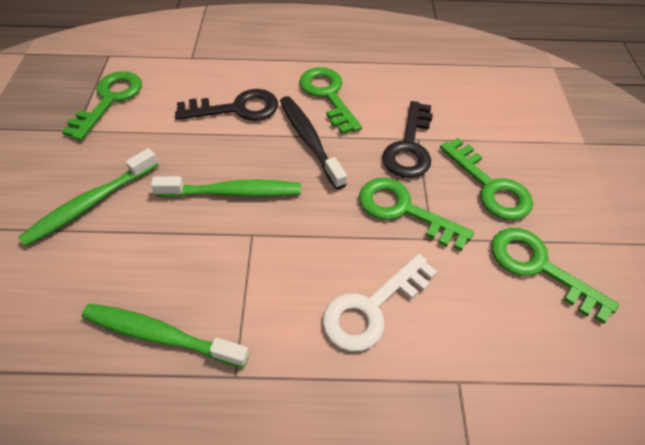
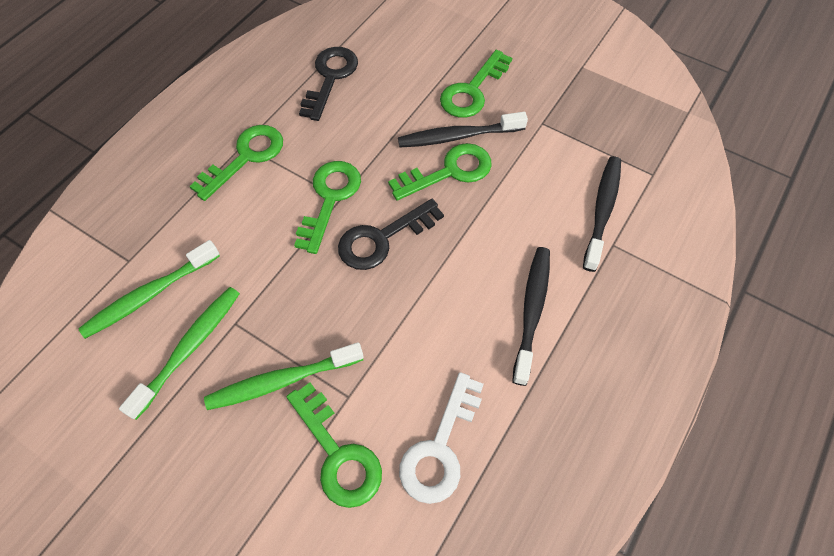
black toothbrush: [280,96,347,189] = 1 -> [398,112,528,148] [512,247,550,386] [583,156,621,272] = 3

